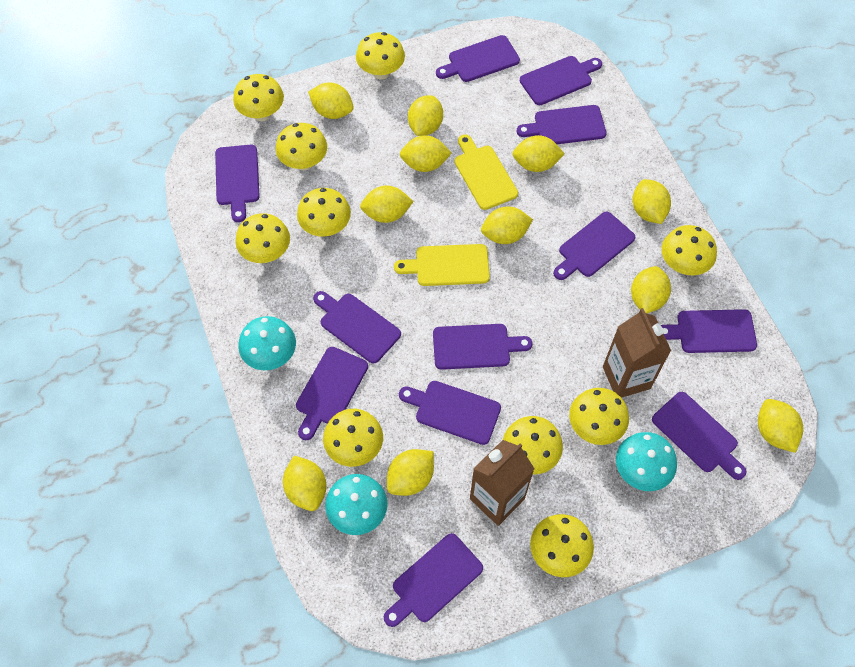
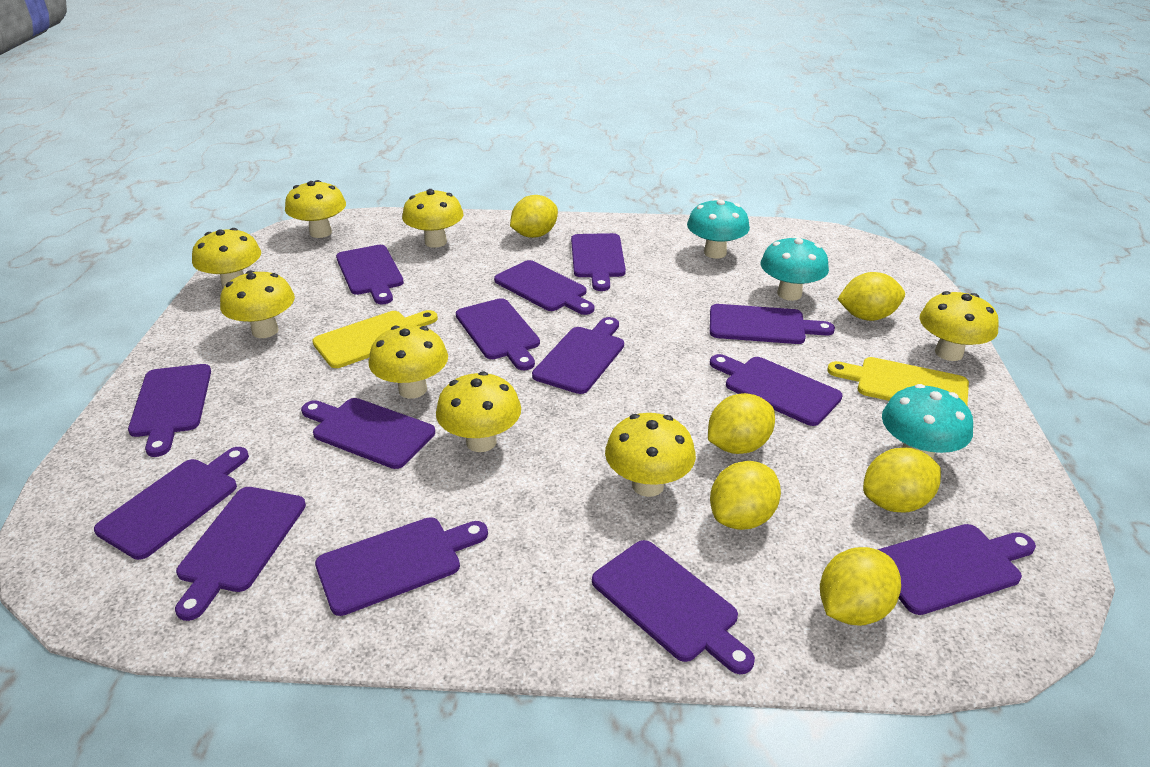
brown carton: [470,440,535,526] [603,308,671,398] = 2 -> none = 0
purple cutting board: [215,145,260,222] [296,347,368,440] [313,291,401,363] [384,533,483,627] [399,381,501,445] [433,324,532,370] [436,35,520,82] [517,105,607,144] [520,56,602,105] [553,212,635,280] [652,392,747,480] [661,309,757,353] = 12 -> [94,447,249,560] [128,364,211,457] [175,487,306,621] [301,398,435,469] [315,517,488,616] [336,245,404,304] [456,298,540,370] [494,260,594,315] [532,317,624,394] [571,233,626,291] [592,540,755,674] [710,304,835,344] [710,354,843,426] [877,524,1036,615] = 14
yellow lemon: [283,456,326,511] [308,82,354,119] [360,186,414,223] [387,449,434,496] [400,135,452,172] [408,95,443,136] [481,207,533,244] [512,135,565,172] [631,266,671,313] [633,179,671,224] [758,399,803,453] = 11 -> [510,195,558,238] [708,393,775,454] [710,461,781,530] [820,547,901,626] [838,272,905,321] [863,448,941,513] = 6
yellow mushroom: [233,74,284,121] [235,213,290,263] [275,123,327,171] [297,188,351,237] [323,409,383,467] [356,32,405,79] [503,416,563,474] [530,514,594,577] [569,388,629,445] [662,225,717,275] = 10 -> [192,228,261,288] [220,270,295,338] [285,180,346,238] [369,325,448,398] [402,189,463,248] [436,371,521,452] [605,413,696,497] [920,291,999,361] = 8

